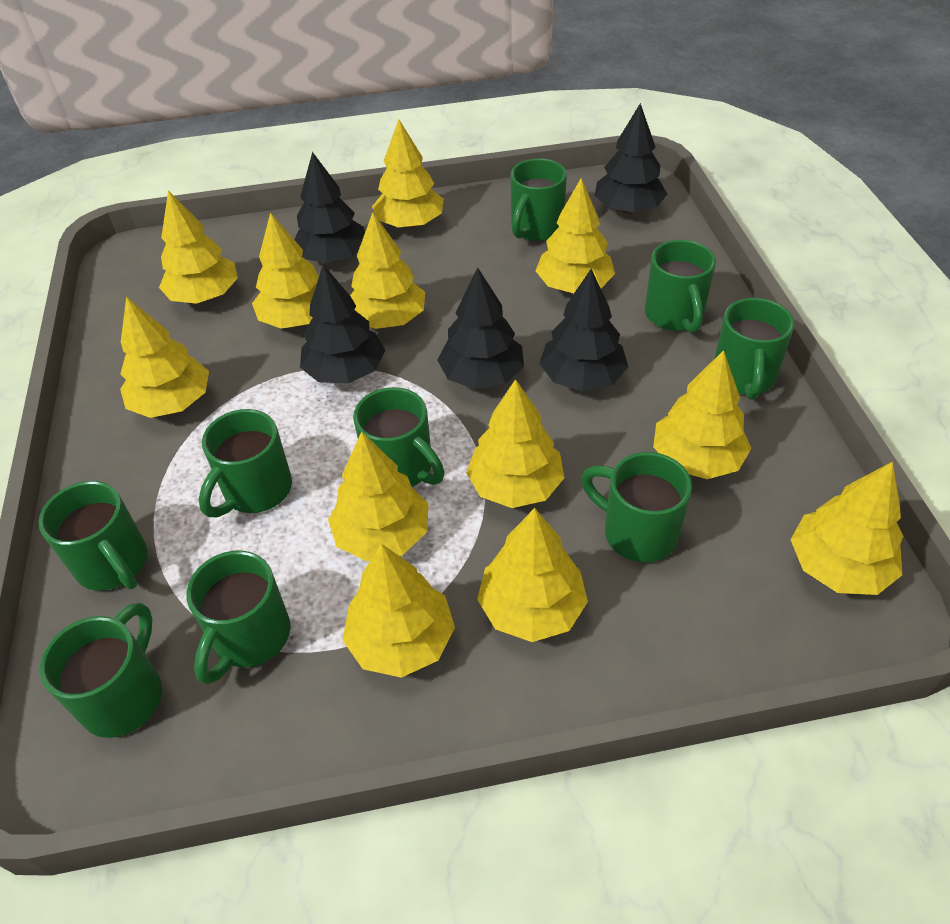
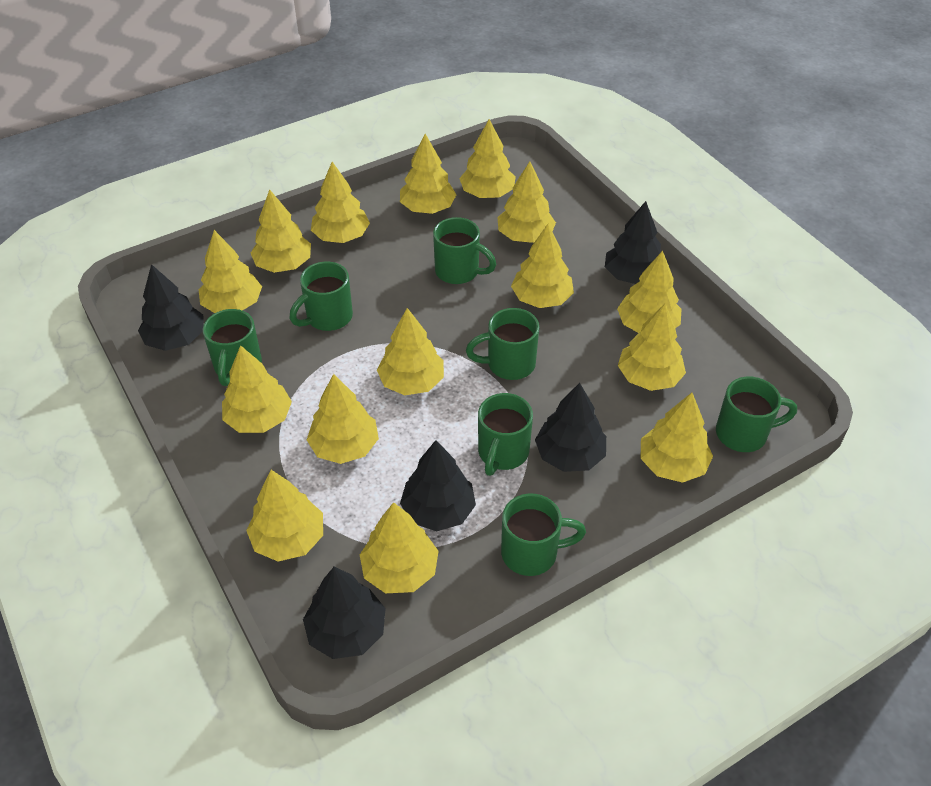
green mug: [39,481,147,591] [40,602,162,738] [186,551,291,684] [199,409,292,517] [353,387,444,487] [510,158,567,241] [581,452,692,563] [645,240,716,333] [714,298,794,400] = 9 -> [203,309,262,386] [290,262,353,331] [433,217,496,284] [466,308,539,380] [478,393,533,476] [501,494,586,576] [716,377,797,452] = 7
yellow tree: [120,296,209,418] [159,191,238,304] [252,212,319,329] [328,431,428,561] [342,544,455,678] [350,212,425,329] [372,119,444,228] [466,379,564,508] [477,508,588,642] [536,178,615,293] [653,350,752,479] [791,462,904,595] = 12 -> [199,230,262,313] [222,345,292,433] [246,470,323,562] [251,189,311,273] [307,374,379,464] [311,162,370,243] [360,502,439,593] [377,308,444,395] [400,134,456,214] [459,119,516,198] [497,161,556,243] [511,224,574,308] [617,251,681,333] [618,304,686,391] [640,393,713,483] = 15

